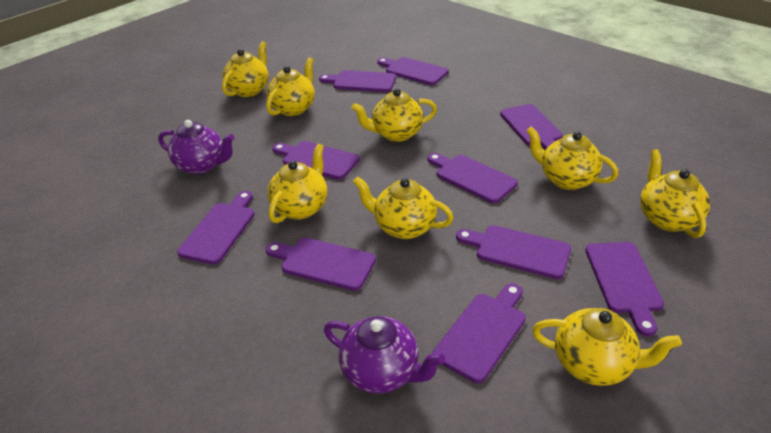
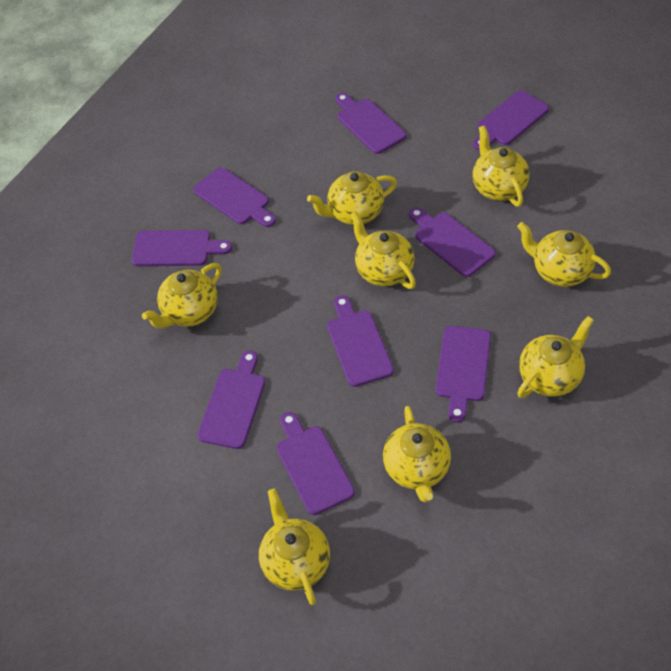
purple cutting board: [177,191,255,264] [266,238,376,291] [272,141,360,180] [319,70,396,92] [377,57,449,85] [427,153,518,203] [433,283,526,383] [456,225,571,279] [500,104,563,150] [585,242,664,336] = 10 -> [132,230,232,266] [193,167,276,227] [197,350,265,449] [276,412,355,515] [327,296,394,387] [336,93,406,154] [409,207,496,277] [436,326,491,423] [473,90,549,150] = 9
purple teapot: [158,120,234,174] [324,316,445,394] = 2 -> none = 0

